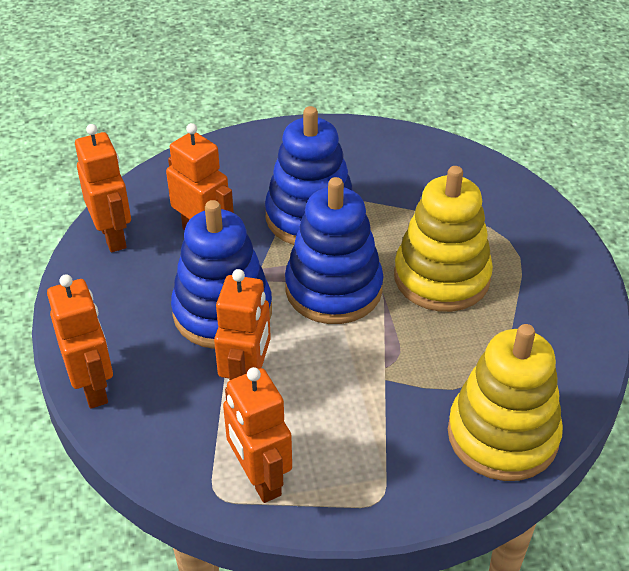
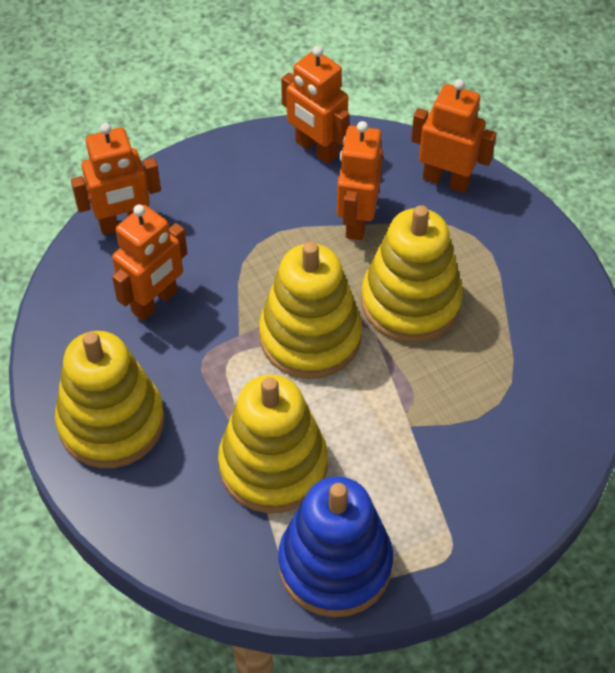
blue stacking toy: [171,200,272,349] [265,106,353,245] [285,177,383,324] = 3 -> [278,476,393,617] = 1
yellow stacking toy: [394,166,493,312] [448,324,563,481] = 2 -> [55,331,164,468] [218,375,328,513] [259,242,362,379] [361,205,463,343] = 4

